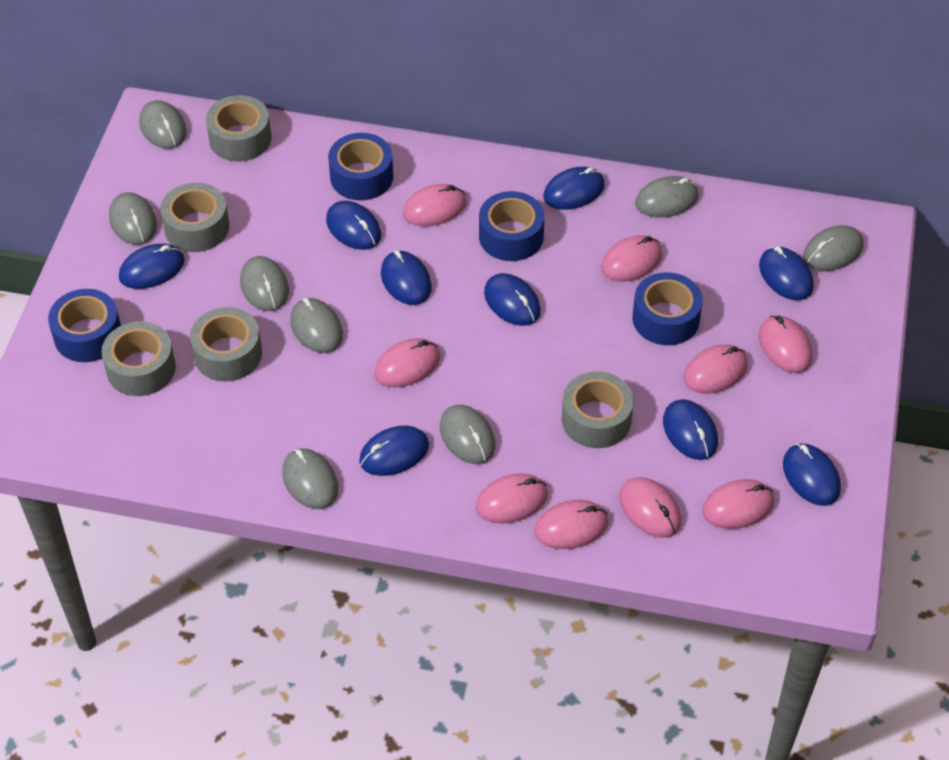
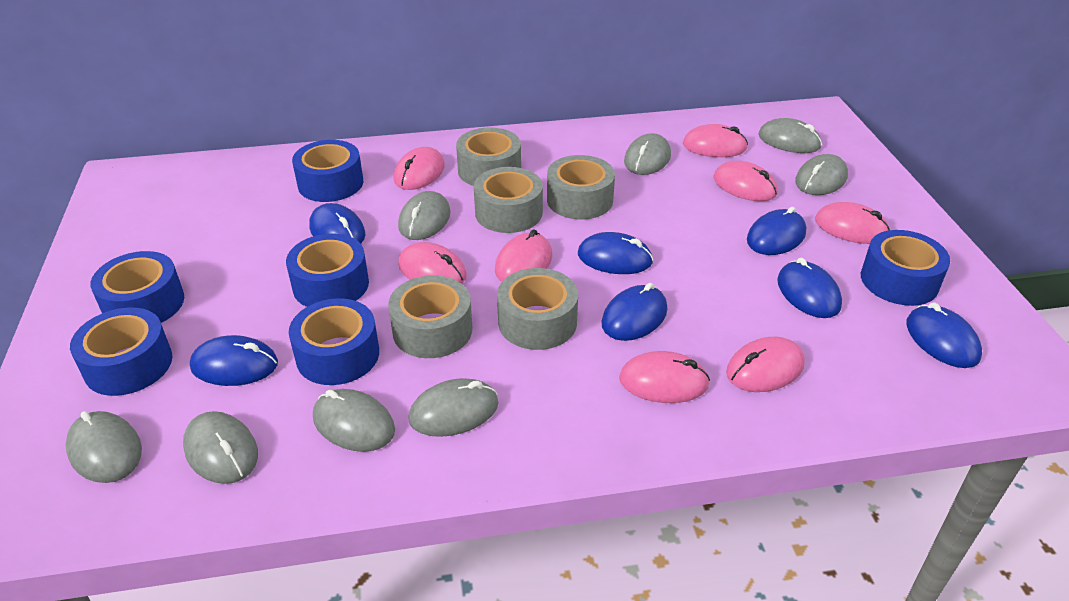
blue mouse: [119,244,185,289] [326,201,381,250] [359,426,429,476] [381,250,432,305] [484,273,541,326] [543,167,605,210] [663,399,718,460] [759,246,814,300] [783,444,841,506] = 9 -> [190,335,278,386] [309,203,365,244] [578,232,653,274] [601,283,667,341] [747,207,806,255] [777,258,842,318] [906,302,982,368] = 7
blue tape: [48,289,121,362] [328,133,393,200] [479,191,545,261] [633,272,703,345] = 4 -> [70,307,172,396] [91,251,184,323] [286,234,369,307] [289,298,379,385] [292,140,363,202] [861,230,950,306] = 6
pink mouse: [375,338,440,387] [403,184,467,226] [476,473,548,524] [534,500,608,549] [601,235,662,282] [619,477,681,538] [684,344,748,394] [702,479,774,529] [759,316,812,373] = 9 -> [393,147,445,190] [398,242,467,284] [495,229,552,282] [619,351,710,403] [683,124,748,157] [714,161,778,201] [726,337,805,392] [815,202,890,244] = 8

